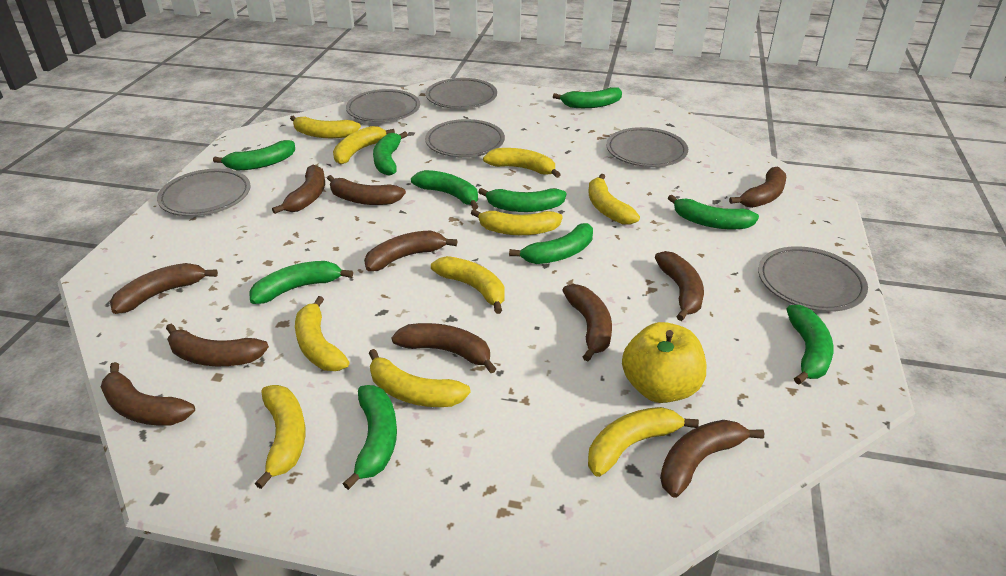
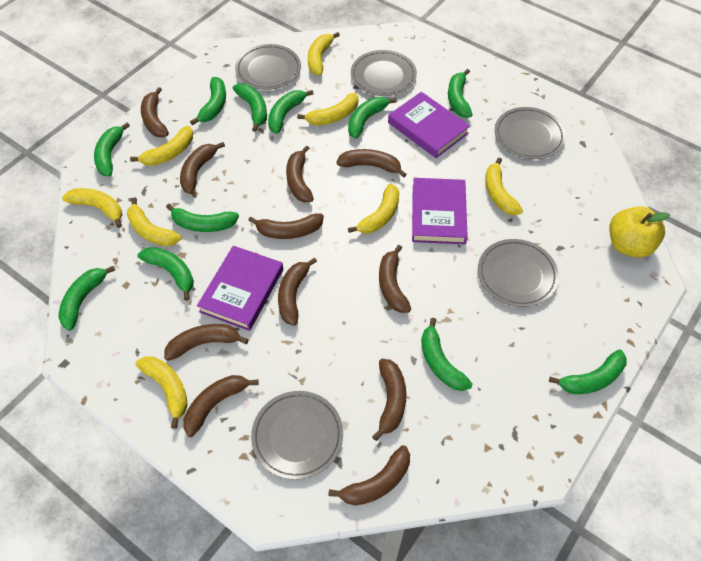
green banana: [213,140,295,170] [249,261,353,304] [343,385,397,490] [373,131,408,176] [411,170,478,210] [478,188,566,212] [509,223,593,264] [553,87,622,108] [668,195,759,229] [787,305,834,385] = 10 -> [58,266,115,331] [94,123,130,176] [137,247,194,301] [166,204,239,232] [190,77,226,125] [233,83,267,132] [268,90,314,134] [348,97,396,139] [421,318,473,391] [448,69,473,118] [549,349,627,394] = 11
grey plate: [157,169,251,216] [346,89,420,122] [425,119,505,157] [426,78,497,109] [606,127,688,167] [758,246,868,312] = 6 -> [235,44,301,90] [251,391,343,480] [351,50,417,96] [478,239,559,307] [495,107,566,159] = 5
purple book: none = 0 -> [197,246,283,331] [388,92,470,158] [412,178,468,244] = 3
yellow banana: [255,385,305,489] [290,115,361,138] [295,296,349,371] [333,126,395,165] [369,349,471,407] [431,256,505,314] [471,209,562,235] [483,148,561,178] [588,407,699,477] [589,174,640,225] = 10 -> [62,188,122,228] [127,197,182,246] [130,126,193,166] [135,356,188,429] [297,93,358,125] [308,32,340,75] [348,183,399,234] [485,157,523,215] = 8

